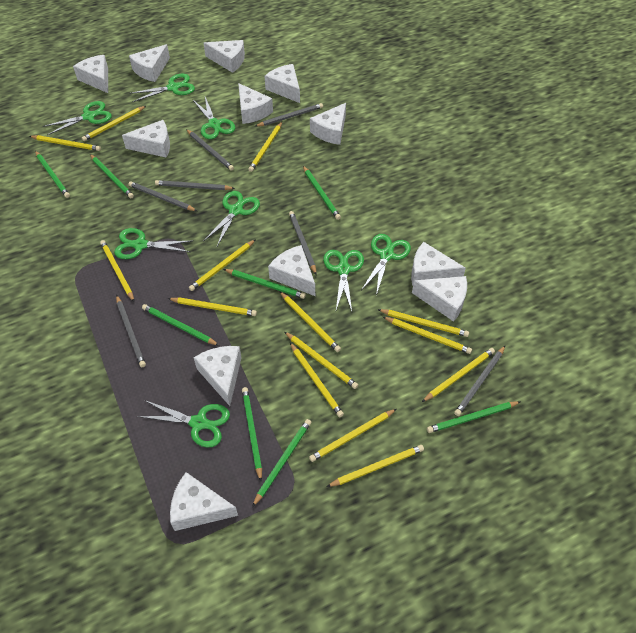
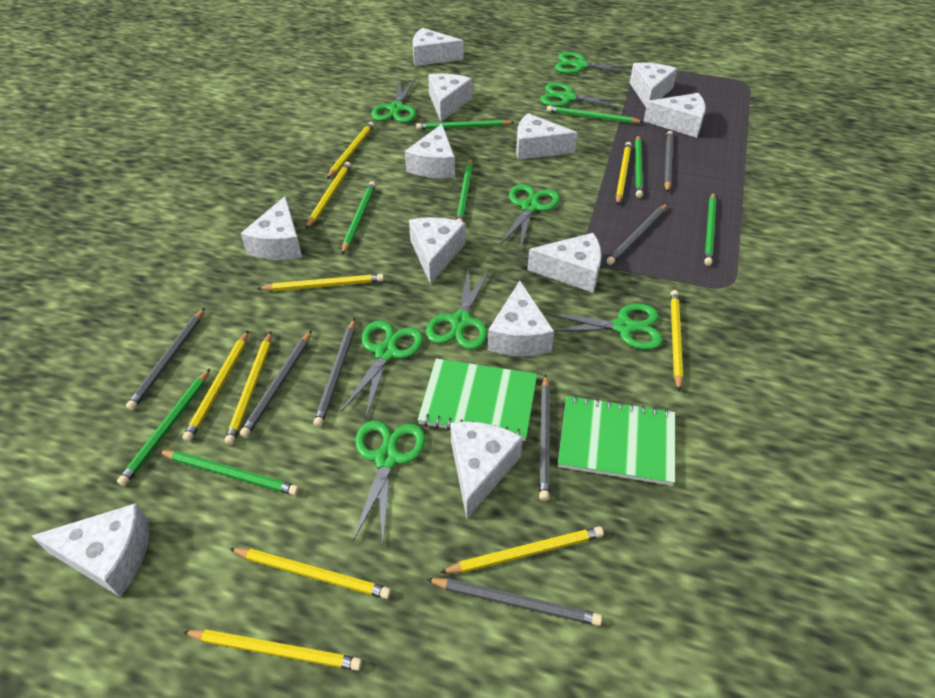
green notebook: none = 0 -> [418,359,537,441] [558,395,675,486] = 2
yellow pencil: [30,135,101,151] [82,106,146,141] [100,240,134,302] [168,297,257,316] [189,239,256,291] [248,122,282,172] [279,291,341,352] [285,332,358,389] [290,343,344,417] [309,409,397,462] [326,445,424,487] [378,309,469,337] [383,317,472,354] [422,348,495,402] = 14 -> [183,330,249,442] [183,629,362,671] [225,332,271,445] [229,548,391,599] [257,274,384,291] [306,162,351,229] [327,122,374,179] [440,526,604,573] [616,142,632,205] [670,290,683,391] = 10

